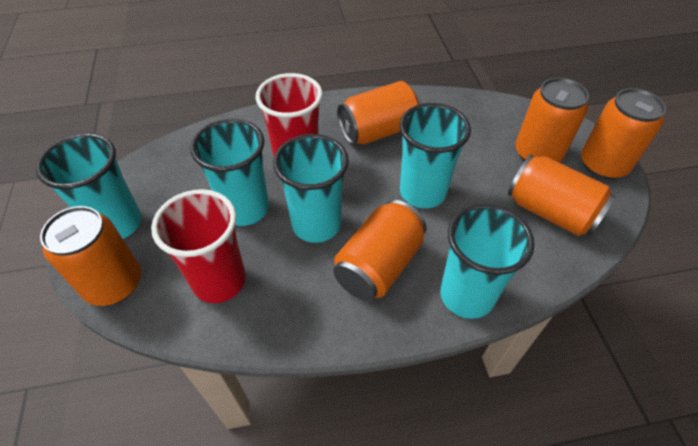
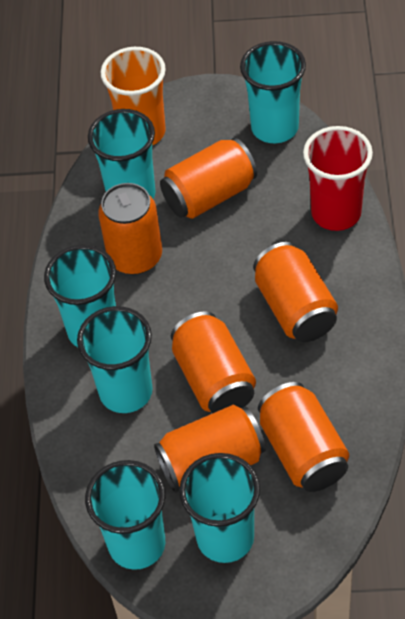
orange cup: none = 0 -> [101,47,166,145] = 1
red cup: [151,189,246,303] [255,73,322,156] = 2 -> [303,126,373,231] = 1
turquoise cup: [36,133,141,239] [190,119,269,226] [273,134,349,243] [400,103,471,208] [440,204,535,319] = 5 -> [44,245,116,347] [77,306,153,413] [85,460,165,570] [88,109,156,199] [179,453,260,563] [240,41,306,143] = 6

